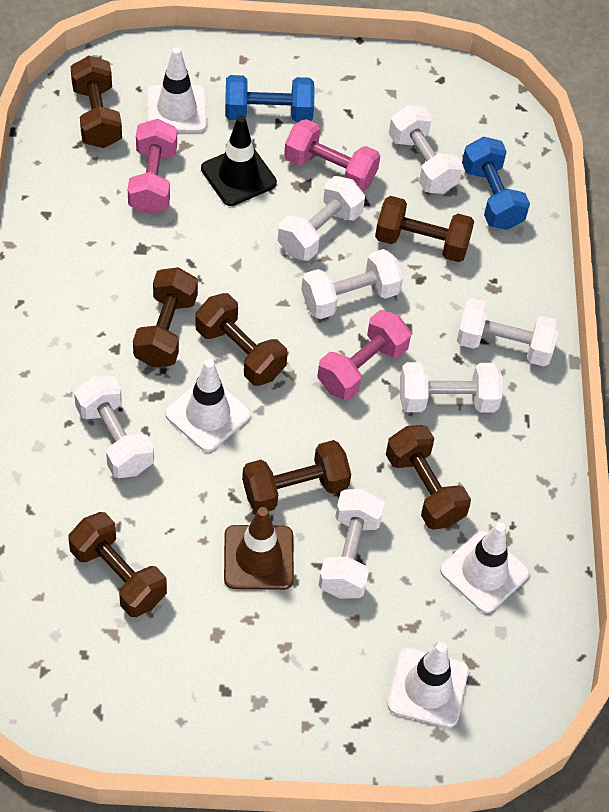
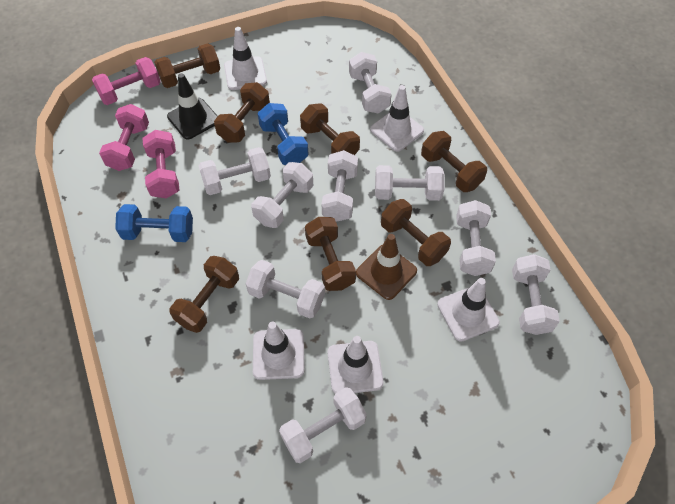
white dumbbell: [74,376,154,478] [278,176,365,261] [301,249,403,319] [319,489,385,599] [389,105,463,194] [400,362,502,413] [457,298,560,366] = 7 -> [199,147,271,195] [246,260,325,319] [251,162,313,228] [279,387,367,463] [322,150,358,222] [349,52,392,113] [375,165,445,201] [456,200,496,276] [512,254,560,335] = 9
white traffic cone: [147,47,207,132] [165,359,251,452] [388,642,469,728] [440,522,529,613] = 4 -> [224,27,267,90] [253,322,305,380] [328,336,384,393] [370,85,424,152] [437,278,500,342] = 5

